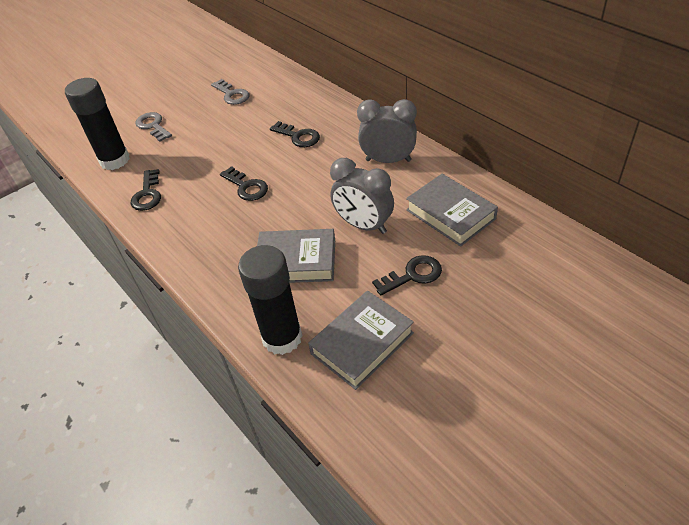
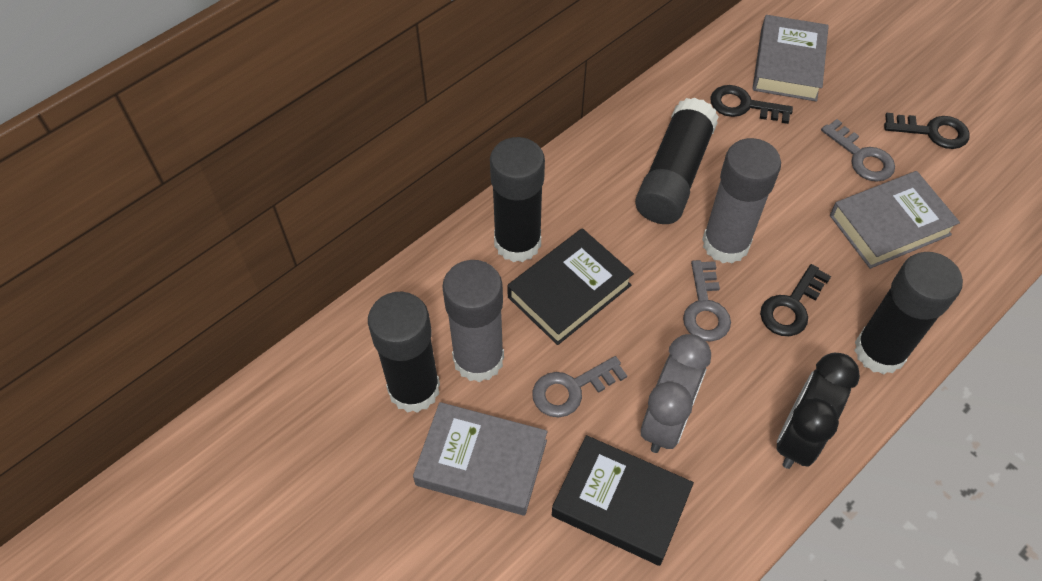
black book: none = 0 -> [507,228,634,345] [552,435,694,566] = 2
black clock: none = 0 -> [776,353,860,469] = 1
black glue stick: [65,78,130,170] [238,245,302,355] = 2 -> [368,292,440,413] [490,137,545,262] [635,98,719,224] [854,252,963,375] = 4
black key: [131,169,161,211] [220,166,268,201] [269,121,320,147] [372,255,442,296] = 4 -> [710,85,793,124] [760,264,831,336] [884,113,970,149] = 3
grey clock: [330,158,394,234] [357,99,417,163] = 2 -> [641,334,711,453] = 1
grey glue stick: none = 0 -> [442,260,504,382] [702,138,781,264] = 2
grey key: [135,112,172,142] [211,79,249,105] = 2 -> [532,356,627,418] [683,260,731,342] [821,119,895,182] = 3

